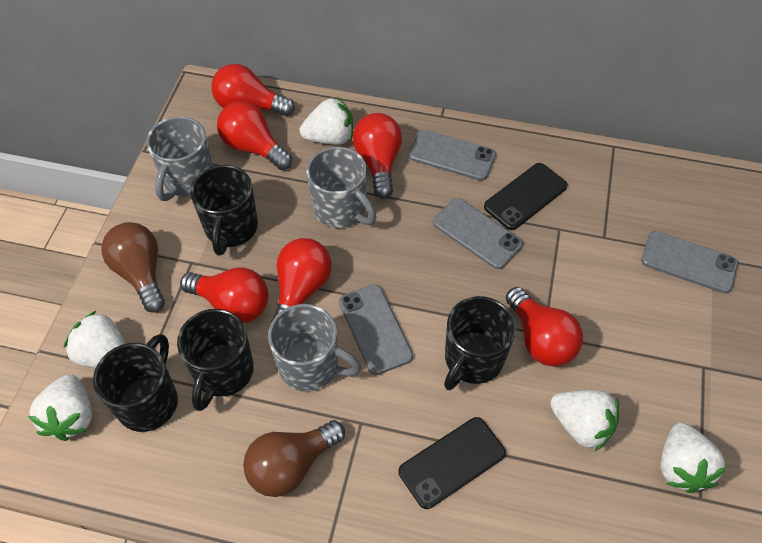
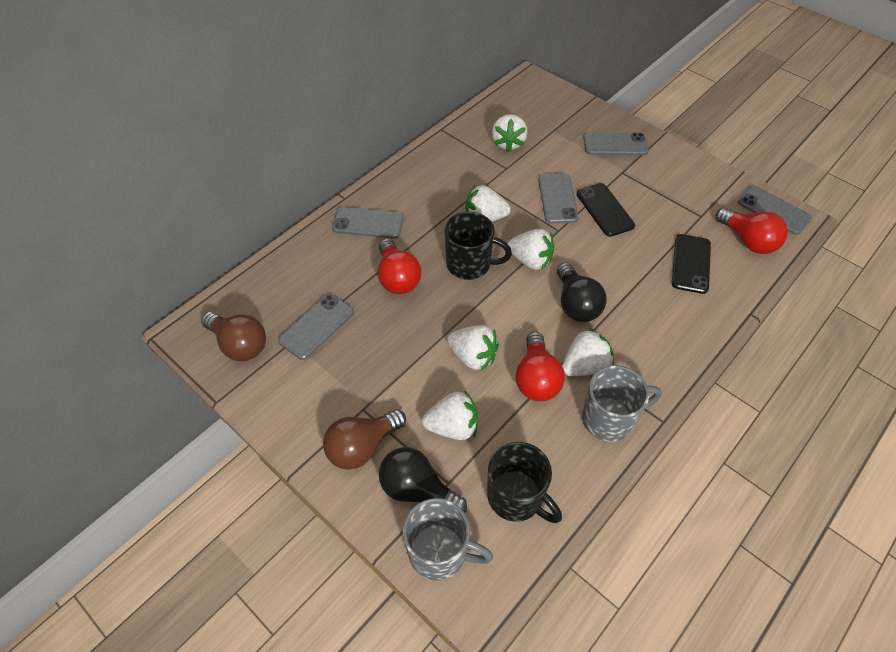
black light bulb: none = 0 -> [379,447,467,513] [557,262,607,322] = 2
black mug: [93,334,178,432] [177,309,254,411] [190,165,258,256] [444,296,516,390] = 4 -> [444,212,512,280] [487,442,562,523] = 2
grey mug: [146,116,213,201] [268,304,361,392] [306,147,377,228] = 3 -> [403,498,493,581] [582,365,662,442] = 2
grey phone: [339,284,413,375] [409,130,496,181] [433,198,523,269] [641,231,738,293] = 4 -> [278,294,354,360] [332,207,404,239] [538,174,579,224] [583,132,648,156] [738,186,812,235] = 5
red light bulb: [180,267,269,323] [211,64,295,116] [217,101,292,170] [271,238,332,323] [353,113,402,199] [506,287,583,367] = 6 -> [378,239,421,294] [515,331,565,401] [716,207,788,254] = 3
white strawberry: [28,374,92,441] [64,311,126,368] [300,97,353,145] [550,390,619,451] [661,423,726,493] = 5 -> [422,391,478,440] [447,325,499,371] [465,185,511,222] [492,114,528,152] [507,229,554,270] [562,328,614,376] = 6

